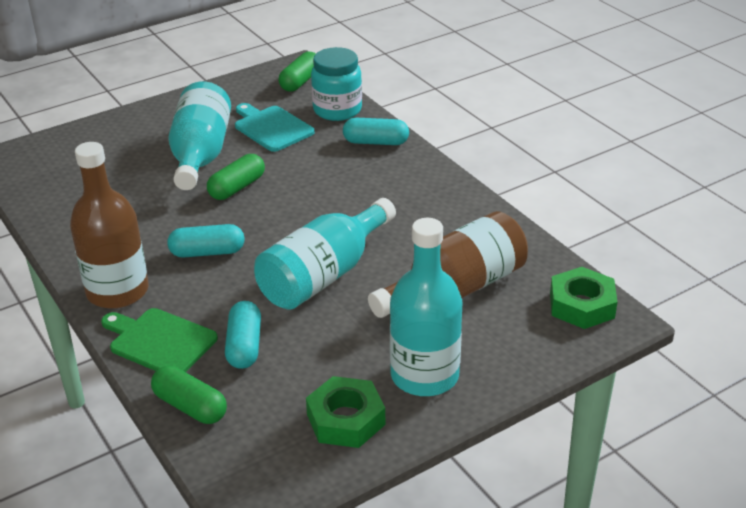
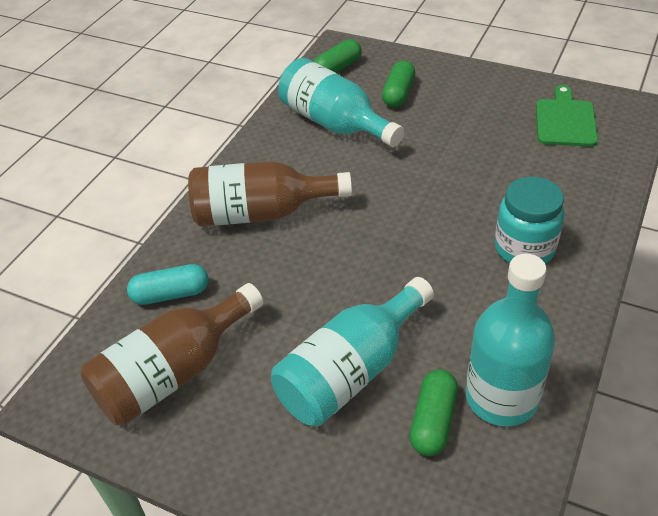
green nut: [306,376,385,448] [550,267,618,329] = 2 -> none = 0
turquoise capsule: [167,224,245,258] [225,301,261,369] [343,118,409,145] = 3 -> [127,264,209,305] = 1
turquoise cutting board: [235,103,315,152] = 1 -> none = 0

